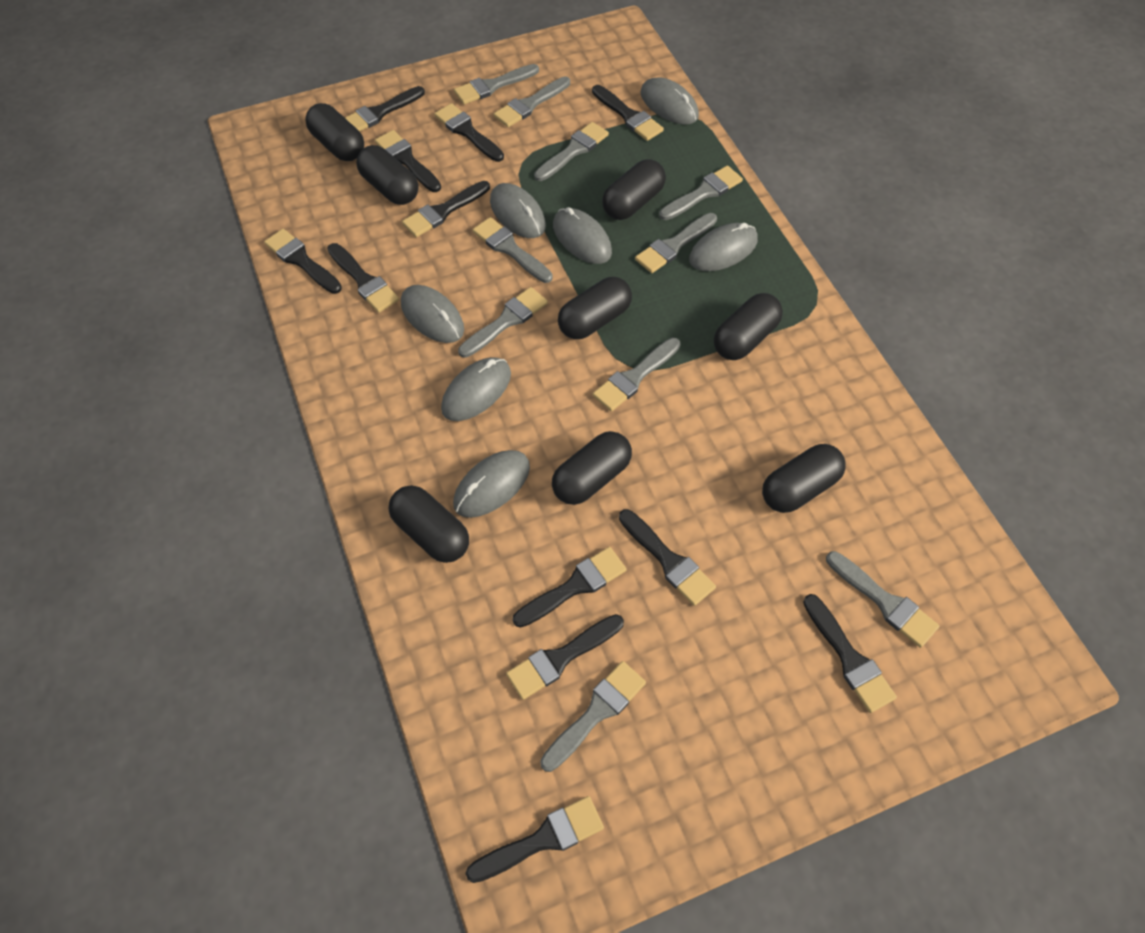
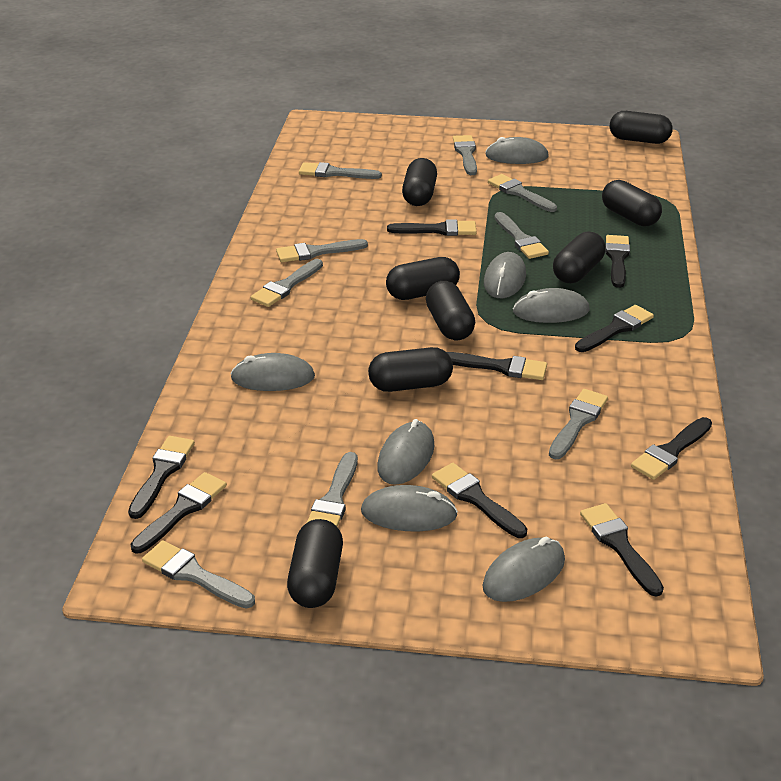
black brush: [264,229,342,294] [327,243,399,313] [345,86,425,131] [375,130,441,192] [402,181,490,237] [434,103,504,162] [466,796,604,883] [506,614,624,700] [513,547,627,628] [592,85,664,141] [619,509,716,606] [803,594,897,713] = 12 -> [128,436,195,519] [130,472,227,554] [387,219,476,236] [432,463,527,538] [446,352,547,380] [575,305,654,352] [580,503,664,597] [605,235,630,288] [631,417,712,480] = 9
grey brush: [454,64,539,104] [458,287,548,358] [473,217,553,283] [494,76,570,127] [534,122,609,181] [540,661,646,772] [593,338,680,411] [635,213,717,273] [659,165,743,220] [826,551,939,648] = 10 -> [142,540,255,608] [251,259,323,307] [276,239,368,262] [299,162,382,179] [307,452,358,527] [453,135,477,175] [488,174,557,212] [494,212,549,259] [549,389,608,460] = 9

